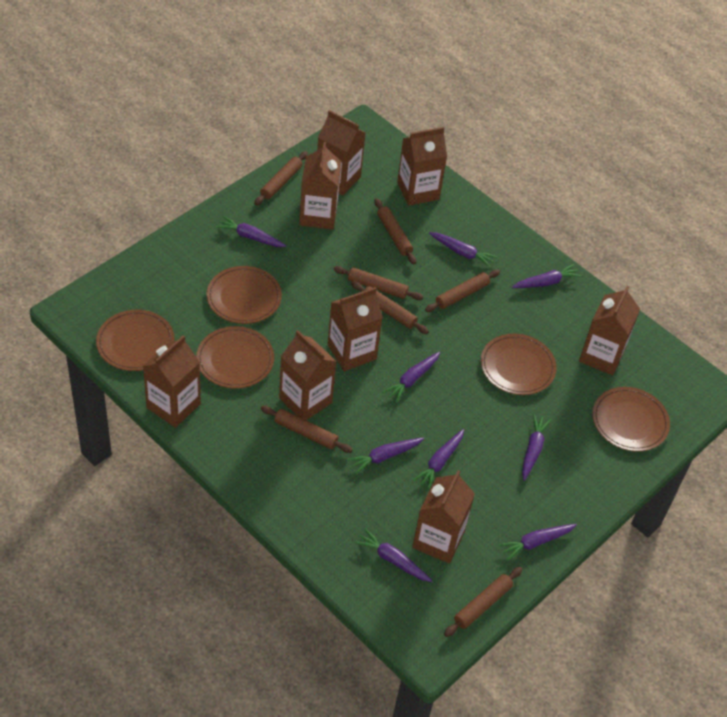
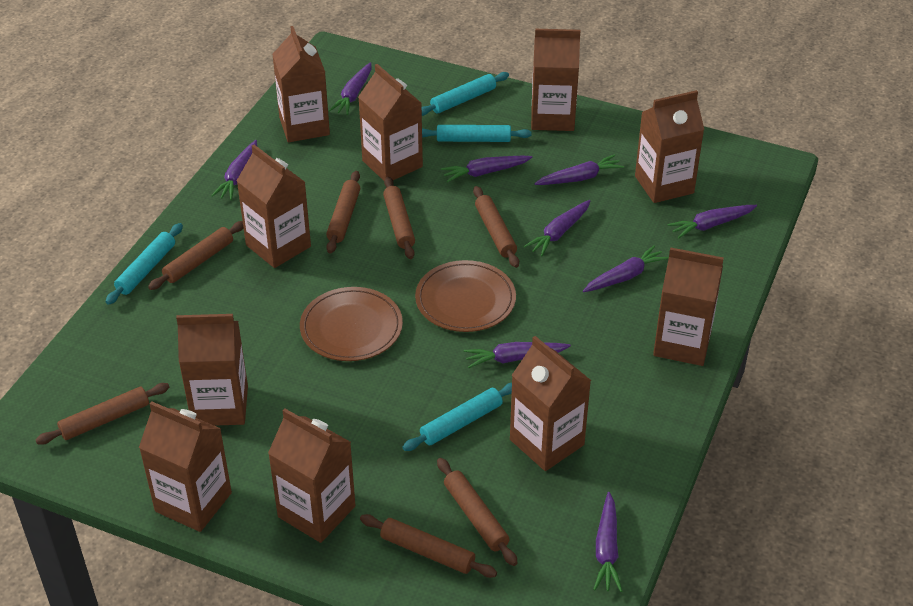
brown carton: [143,335,201,428] [279,330,337,420] [299,142,341,230] [317,110,366,196] [328,287,383,371] [397,127,447,206] [412,470,475,564] [579,286,640,375] = 8 -> [139,401,232,532] [176,314,248,426] [236,145,311,268] [268,409,355,543] [272,26,330,142] [358,64,423,181] [510,336,591,471] [531,29,580,131] [635,90,704,203] [653,248,724,366] = 10
brown plate: [96,310,175,371] [196,326,274,389] [207,266,282,324] [481,334,557,395] [592,387,670,452] = 5 -> [300,287,403,361] [415,260,516,332] = 2
turquoise rolling pin: none = 0 -> [106,223,183,305] [403,383,512,451] [422,72,509,116] [422,125,532,142] = 4

